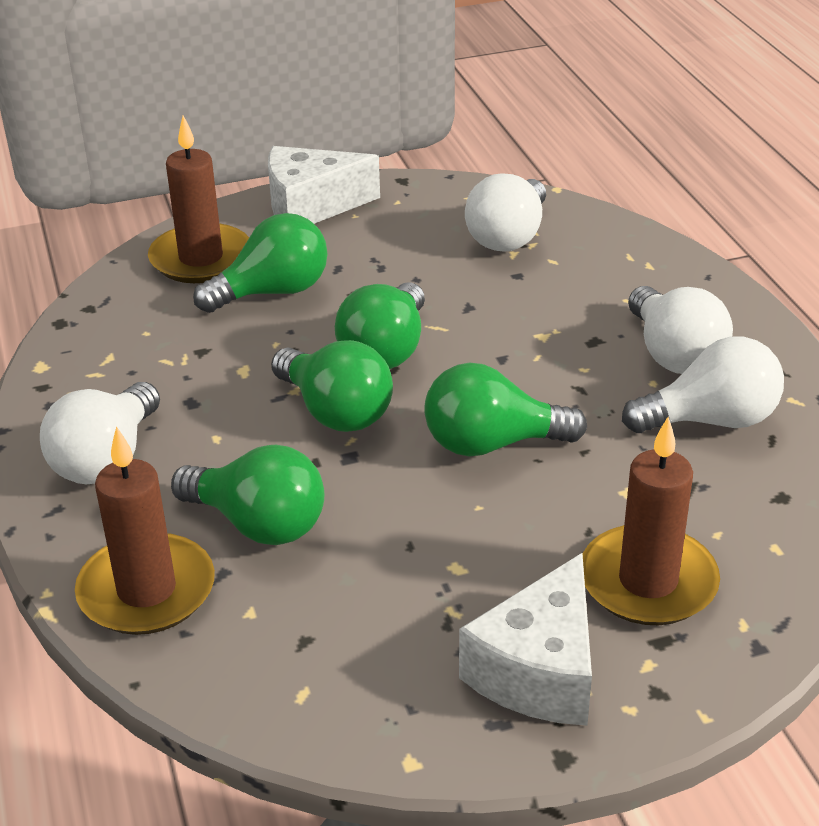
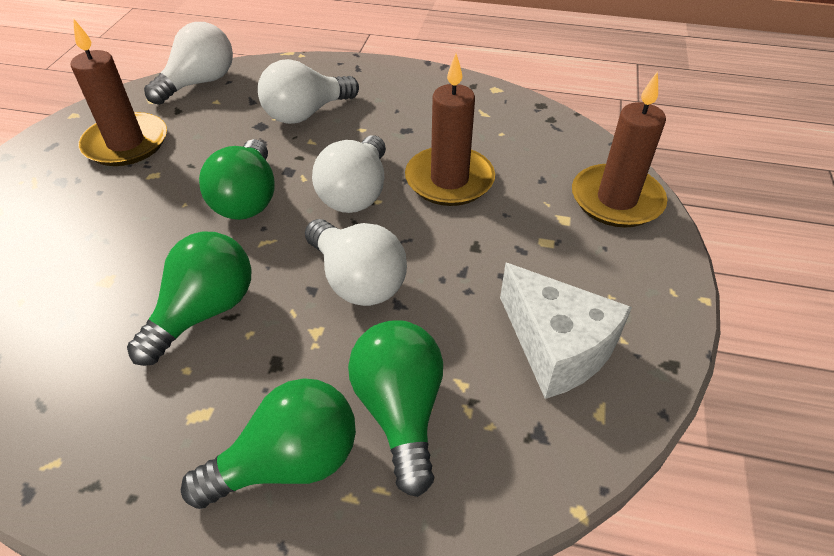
green light bulb: [171,445,324,545] [193,213,327,313] [271,340,393,432] [335,283,425,369] [424,363,587,456] = 5 -> [127,231,252,366] [181,378,356,509] [199,139,275,220] [348,320,443,497] = 4
white cheese: [268,146,380,224] [459,553,592,726] = 2 -> [500,263,632,399] = 1

